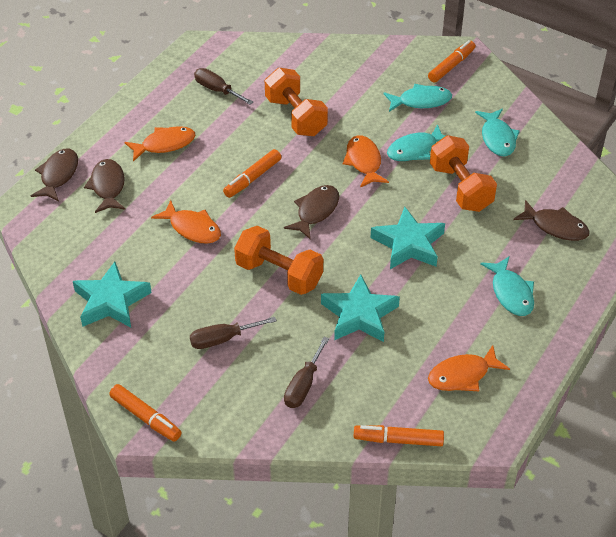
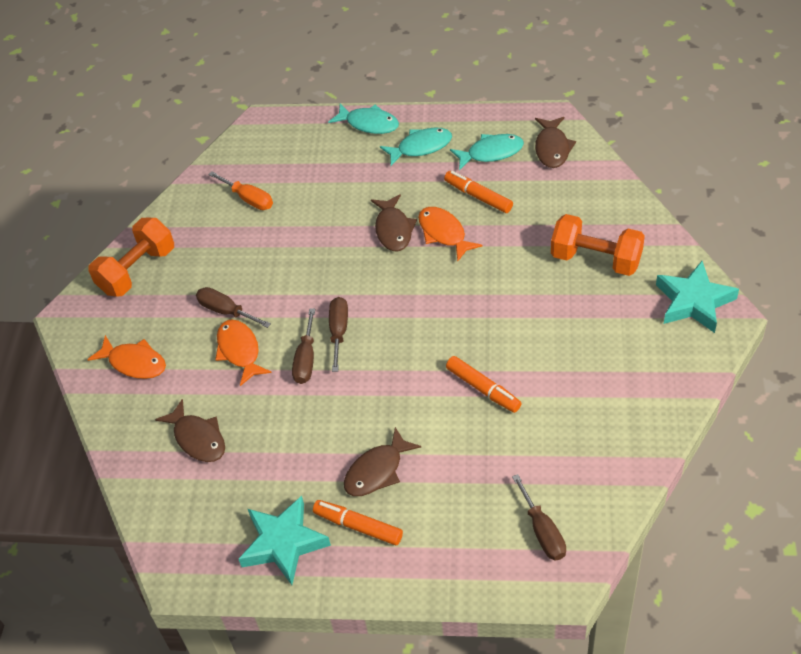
brown screwdriver: [190,317,277,349] [194,68,253,105] [284,337,329,408] = 3 -> [196,287,271,328] [292,309,315,384] [329,297,348,372] [512,474,566,560] = 4
orange dumbbell: [234,226,323,295] [265,68,328,136] [430,135,497,212] = 3 -> [88,218,174,296] [551,214,645,276] = 2
orange fish: [124,126,195,161] [151,200,221,244] [343,135,389,188] [428,345,510,391] = 4 -> [87,335,166,379] [215,320,271,386] [418,207,483,261] = 3
orange marker: [109,384,182,442] [223,149,281,198] [353,425,444,446] [428,40,475,83] = 4 -> [313,500,403,545] [444,171,513,213] [446,356,521,413] = 3
orange screwdriver: none = 0 -> [208,171,273,210] = 1
turquoise fish: [384,84,452,112] [387,124,445,161] [475,109,520,156] [480,257,534,316] = 4 -> [328,104,399,134] [380,128,452,166] [450,134,524,170] = 3
turquoise star: [73,262,152,328] [321,274,400,342] [371,207,445,269] = 3 -> [239,496,331,585] [656,261,739,333] = 2

